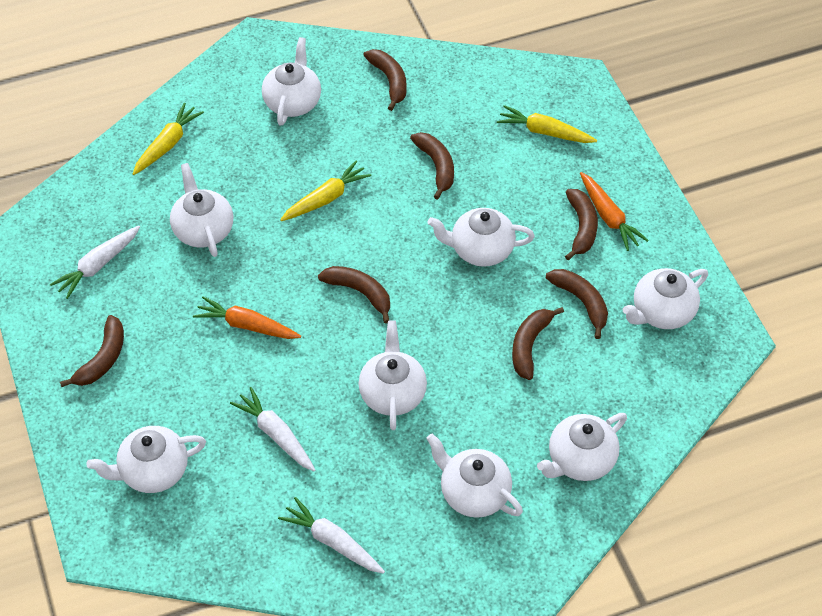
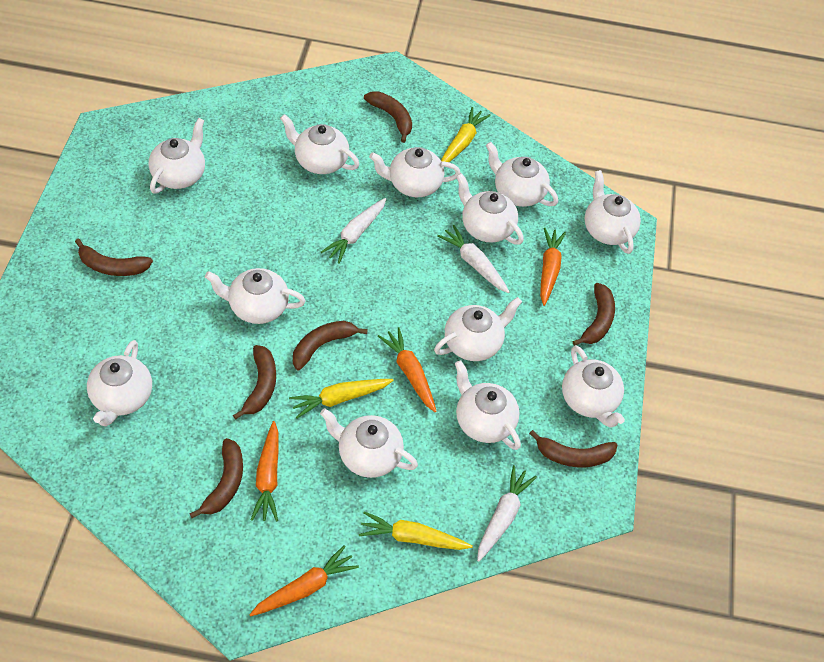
orange carrot: [193,296,301,339] [580,172,649,251] = 2 -> [249,545,359,616] [251,421,279,522] [378,327,437,412] [540,228,566,306] = 4
white teapot: [86,426,206,493] [170,163,233,257] [262,37,321,125] [359,320,427,430] [426,434,523,518] [428,208,535,267] [537,413,627,481] [622,268,708,329] = 8 -> [87,340,152,426] [149,118,205,194] [205,268,306,324] [280,114,360,174] [320,408,418,478] [369,147,461,197] [434,297,522,361] [455,360,521,450] [456,173,524,245] [486,142,558,207] [562,345,625,428] [585,170,641,254] = 12

